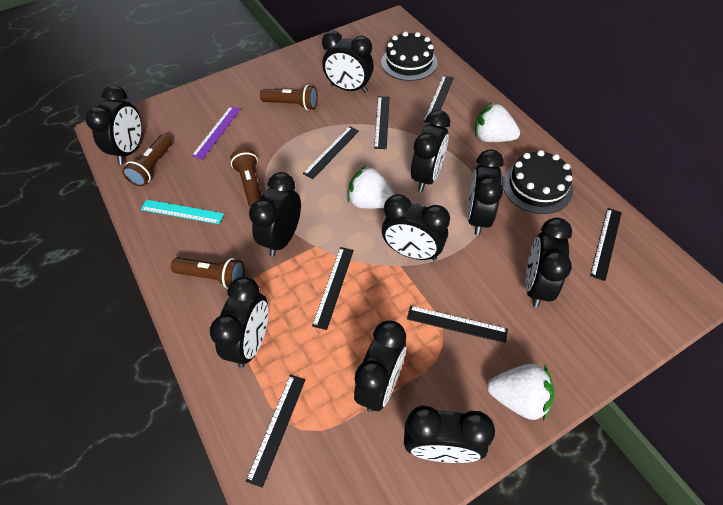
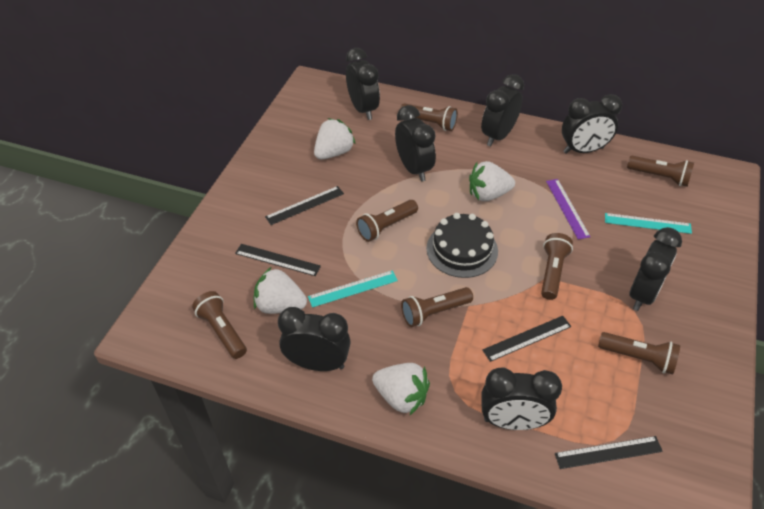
black cake: [381,32,438,81] [502,150,573,214] = 2 -> [426,213,498,278] = 1
black clock: [85,85,142,164] [210,277,268,368] [249,172,301,257] [322,30,374,93] [354,320,406,412] [382,194,450,261] [404,405,495,463] [411,110,450,192] [467,149,504,235] [525,218,572,307] = 10 -> [278,307,351,371] [346,48,380,120] [395,105,436,182] [481,74,524,146] [481,367,562,430] [562,94,622,154] [629,227,682,311] = 7
black ruler: [246,374,306,488] [303,126,359,179] [312,247,354,330] [374,96,390,149] [407,306,508,343] [423,75,454,123] [590,208,622,281] = 7 -> [235,244,321,276] [265,186,344,225] [482,316,571,362] [555,436,663,469] = 4
brown flashlight: [122,134,172,186] [171,257,245,289] [230,148,262,207] [260,85,318,110] = 4 -> [192,291,247,359] [356,200,418,242] [400,103,458,131] [401,287,473,327] [541,233,573,300] [598,332,680,375] [627,156,694,187] = 7
turquoise ruler: [140,199,224,224] = 1 -> [308,270,398,308] [605,213,692,234] = 2
white strawberry: [347,165,395,209] [475,102,520,142] [487,364,554,421] = 3 -> [254,267,307,314] [314,118,356,160] [372,363,430,415] [469,161,515,201] = 4

